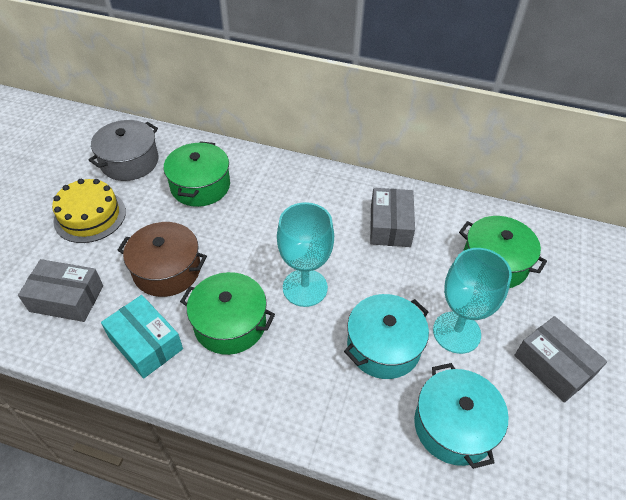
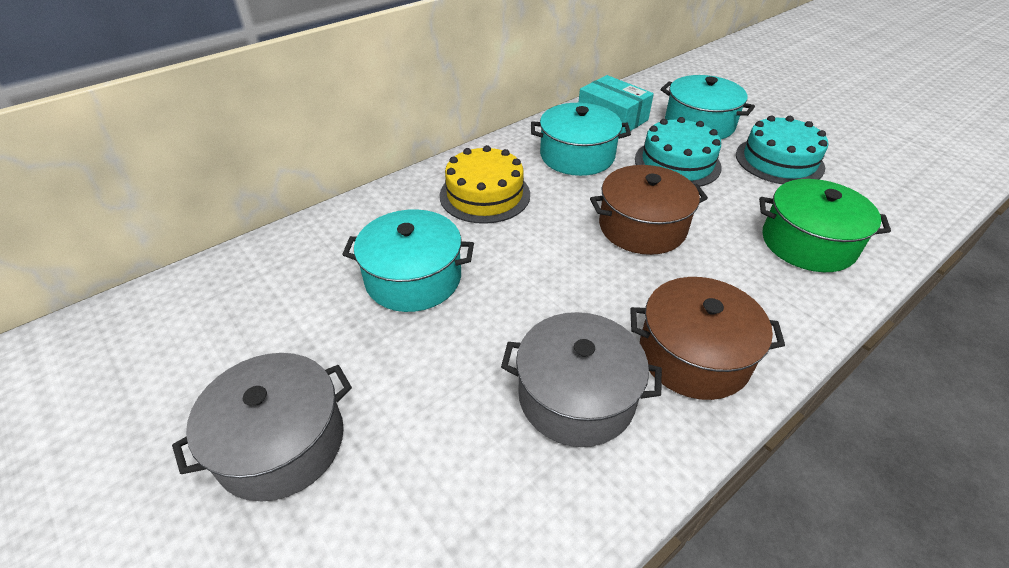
brown pot: [117,222,207,297] = 1 -> [590,165,708,255] [630,277,785,400] = 2
green pot: [164,141,230,207] [180,272,275,355] [459,216,547,288] = 3 -> [759,179,891,272] = 1
grey box: [18,259,103,322] [370,188,415,247] [514,316,607,403] = 3 -> none = 0
grey pot: [89,120,159,181] = 1 -> [172,353,352,501] [501,312,662,447] = 2
turquoise cake: none = 0 -> [635,117,722,187] [736,116,828,184] = 2
turquoise goblet: [277,202,334,307] [433,248,512,354] = 2 -> none = 0
turquoise pot: [344,294,429,379] [414,363,509,469] = 2 -> [342,209,474,312] [531,103,631,176] [661,75,755,139] = 3

